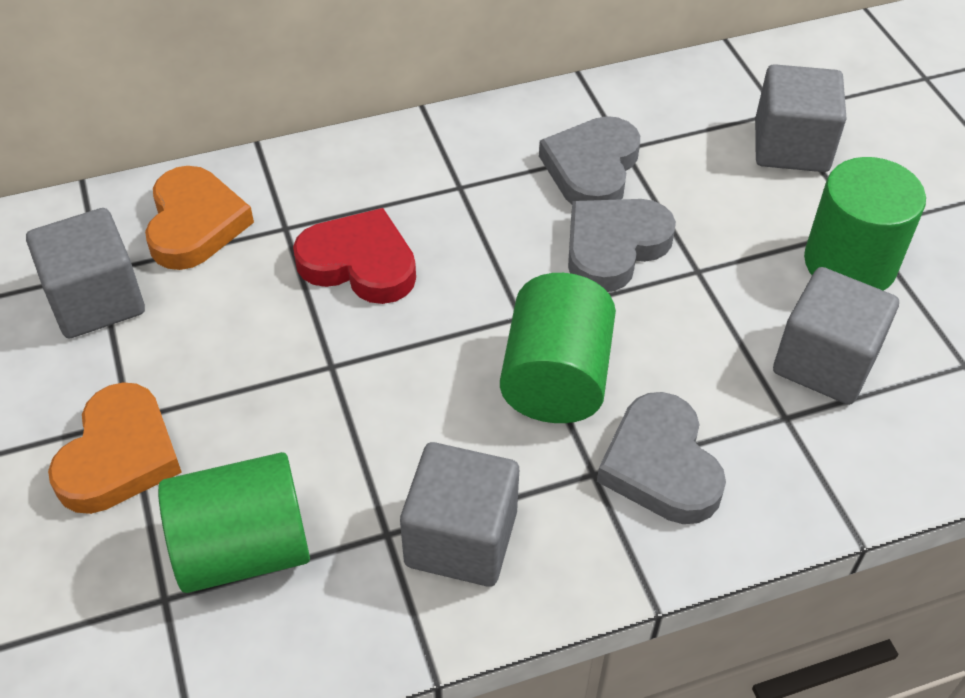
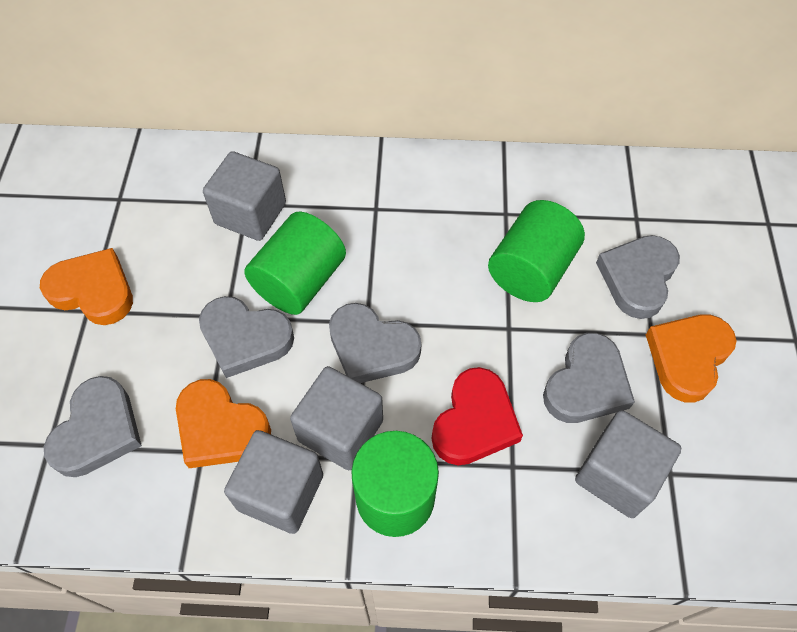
grey heart: [539,116,640,204] [568,199,676,292] [597,392,726,524] = 3 -> [44,376,142,477] [199,296,294,378] [329,303,421,383] [543,333,635,423] [596,235,680,319] = 5
orange heart: [48,382,182,514] [145,166,254,270] = 2 -> [40,248,133,325] [176,379,271,468] [646,314,737,403] = 3

